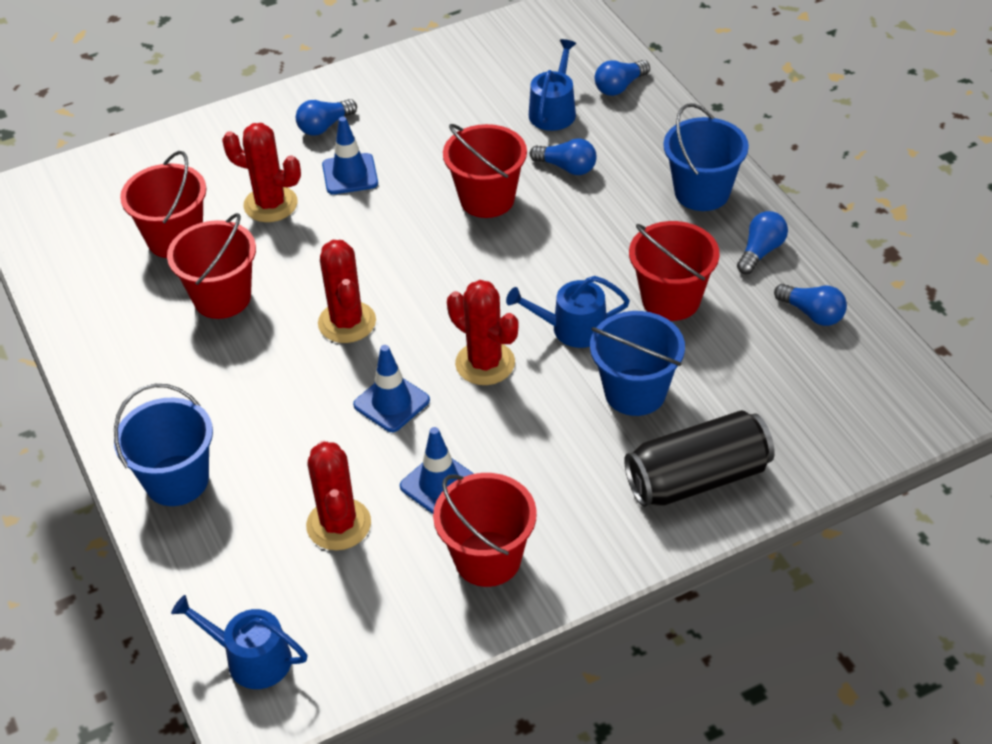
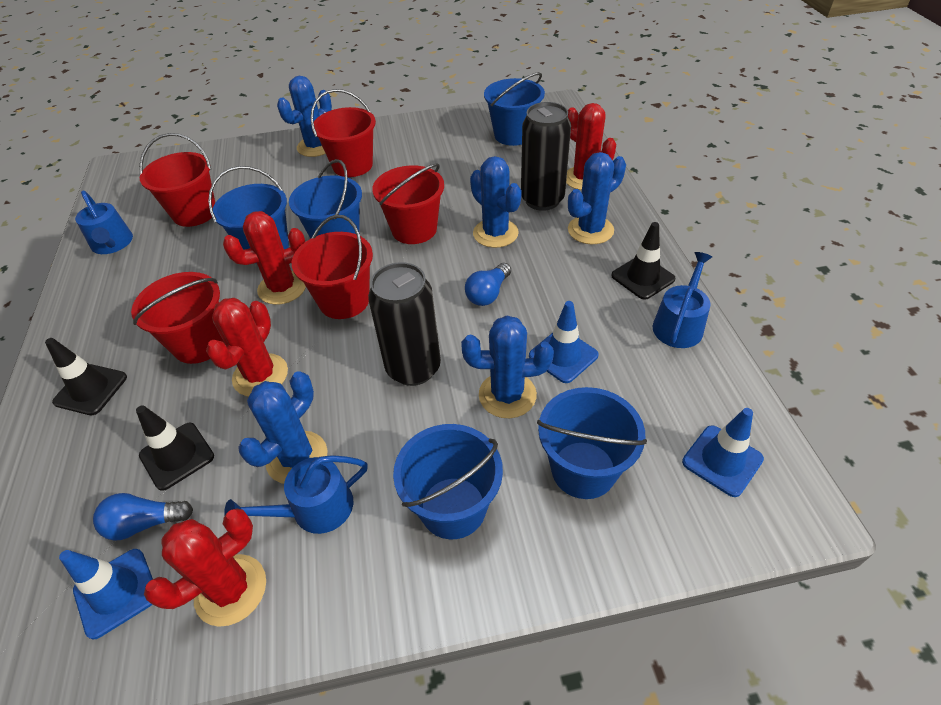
black can: [624,410,775,507] = 1 -> [368,262,441,386] [521,102,571,211] = 2
black traffic cone: none = 0 -> [45,338,127,415] [136,405,214,491] [611,222,675,300] = 3
blue bucket: [114,384,213,506] [590,311,685,416] [663,103,749,211] = 3 -> [208,166,289,250] [289,159,362,239] [393,424,503,539] [484,72,545,146] [537,387,647,499] = 5
blue cactus: none = 0 -> [238,371,328,484] [277,76,332,157] [461,315,554,418] [470,156,522,248] [568,152,626,244] = 5
blue light bulb: [296,99,357,136] [530,138,596,175] [595,60,650,96] [737,211,788,274] [774,284,847,326] = 5 -> [93,493,193,541] [465,263,511,306] = 2

